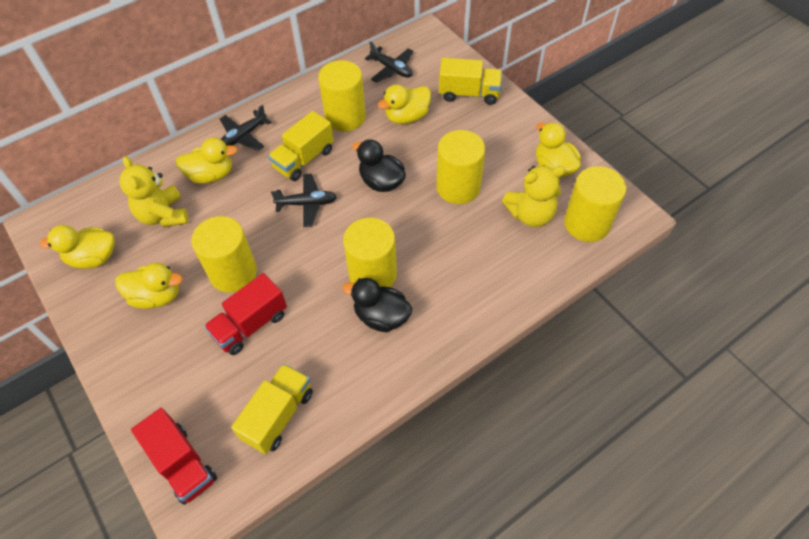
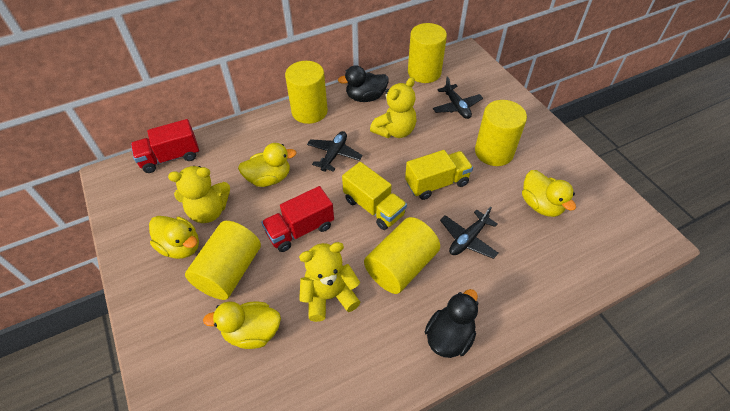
yellow duck: [39,225,115,269] [115,262,183,309] [175,138,238,184] [378,84,431,124] [536,122,581,178] = 5 -> [149,216,199,259] [203,301,281,349] [238,143,297,187] [522,170,576,217] = 4
yellow teddy bear: [119,156,188,227] [502,166,565,227] = 2 -> [168,166,230,223] [299,242,361,322] [370,77,417,138] = 3
yellow truck: [231,364,313,454] [268,111,334,181] [439,58,502,105] = 3 -> [342,162,407,230] [405,150,473,200] = 2

